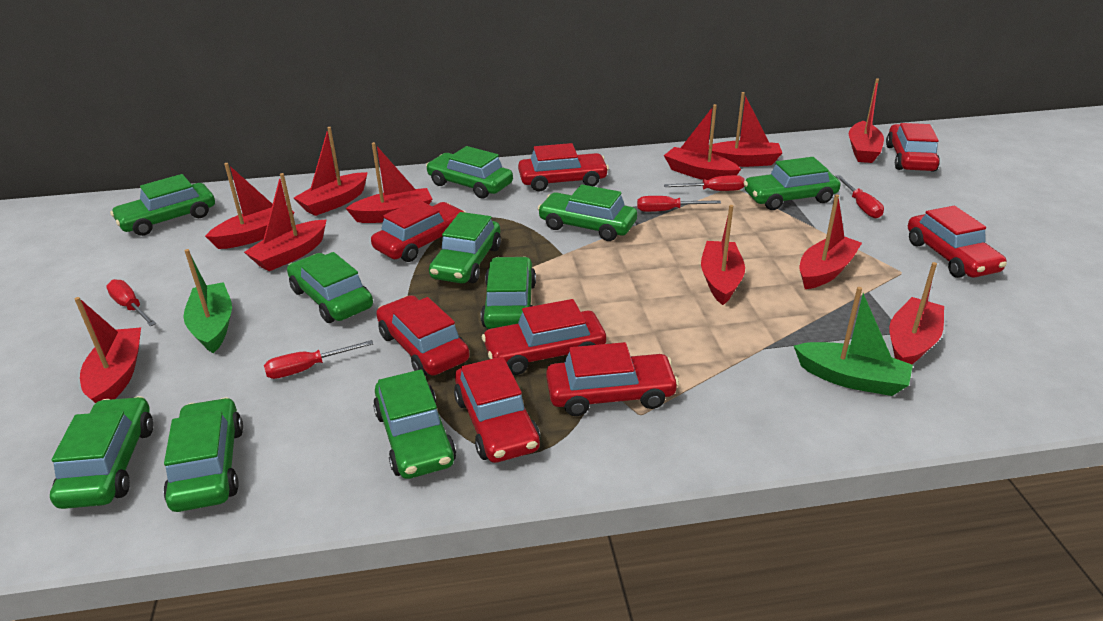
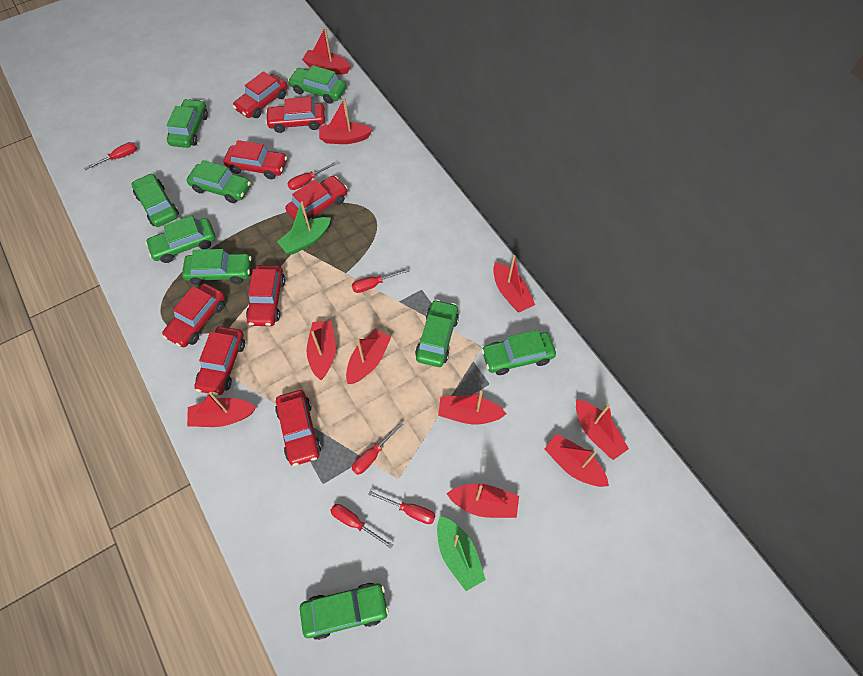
green car: [50,396,153,509] [110,174,215,236] [163,397,243,512] [287,252,373,323] [373,369,456,479] [426,146,513,198] [429,212,501,284] [481,257,536,329] [537,184,637,241] [743,157,841,210] = 10 -> [132,173,179,227] [145,216,216,263] [167,99,208,148] [182,249,252,285] [187,160,251,203] [288,65,346,104] [300,582,389,640] [415,299,459,367] [482,330,556,375] = 9
red boat: [75,297,141,403] [205,163,295,249] [244,173,327,271] [294,127,368,216] [346,142,432,223] [664,104,741,180] [701,205,745,305] [708,92,782,167] [800,194,862,289] [849,78,884,163] [889,262,944,364] = 11 -> [187,392,256,427] [302,27,351,74] [307,321,336,380] [319,98,373,144] [346,329,391,384] [438,391,507,424] [446,484,519,518] [493,255,535,312] [544,434,609,487] [576,399,629,460] = 10
red screwdriver: [106,279,156,326] [264,340,373,379] [637,196,721,212] [664,175,745,191] [836,175,884,218] = 5 -> [84,142,137,170] [287,162,337,190] [330,504,393,549] [352,268,409,293] [352,422,404,475] [368,491,435,524] = 6

